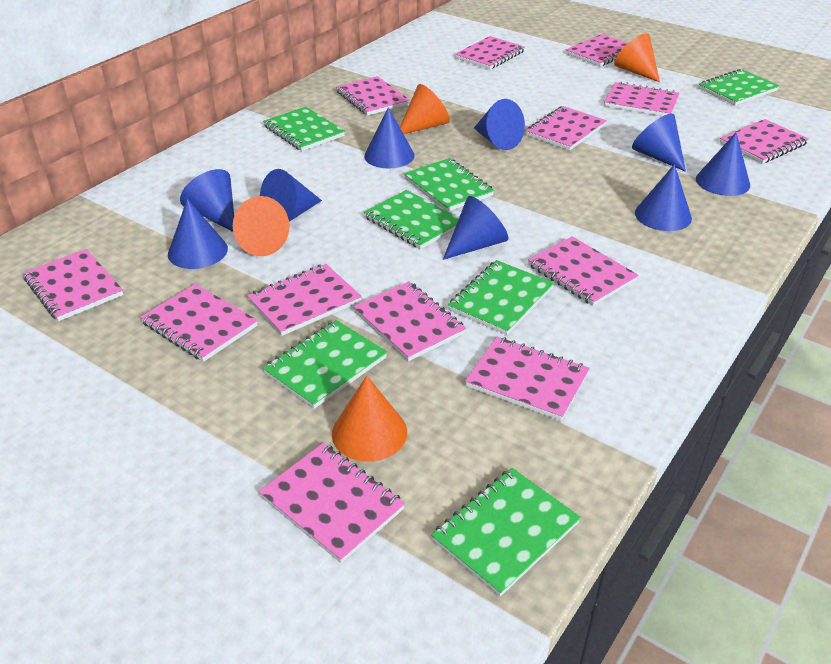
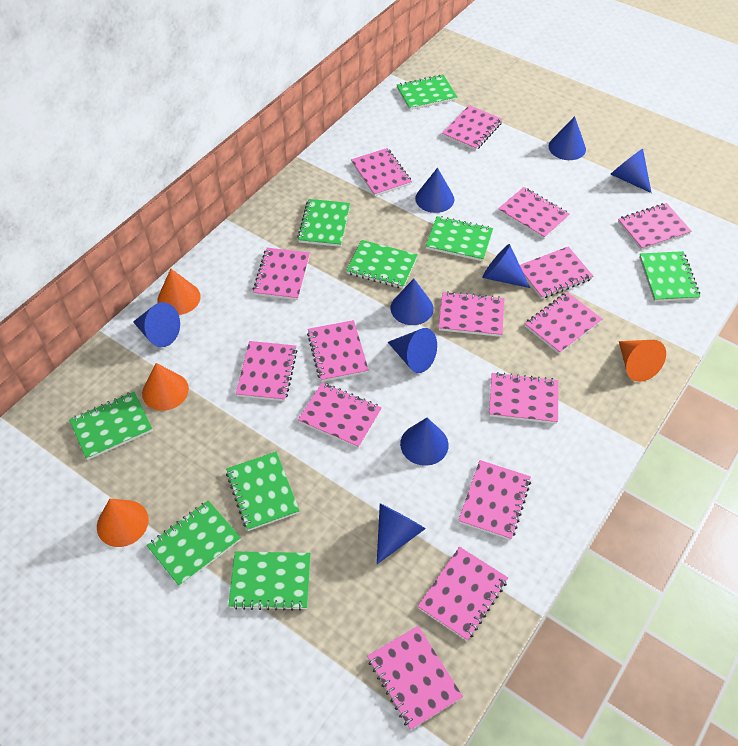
green notebook: [263,107,345,151] [263,320,387,409] [364,190,459,249] [404,158,494,212] [431,468,581,596] [448,260,554,335] [699,69,780,106] = 7 -> [69,392,153,460] [147,500,241,587] [226,452,300,531] [228,552,311,611] [297,199,350,247] [346,240,418,289] [397,75,457,110] [426,216,493,261] [639,251,700,302] = 9
pink notebook: [23,249,123,321] [140,284,258,362] [247,264,362,336] [259,443,405,563] [336,76,410,116] [353,281,466,361] [455,36,525,69] [465,337,590,421] [526,106,607,150] [528,236,639,306] [566,34,628,67] [604,82,679,116] [720,119,809,164] = 13 -> [236,341,298,401] [253,248,310,300] [298,382,382,448] [307,320,369,382] [351,148,412,196] [367,626,463,730] [418,547,508,641] [439,291,505,337] [442,105,503,151] [458,460,531,540] [489,372,559,424] [498,187,570,239] [520,246,593,299] [525,292,602,354] [618,203,691,250] = 15

